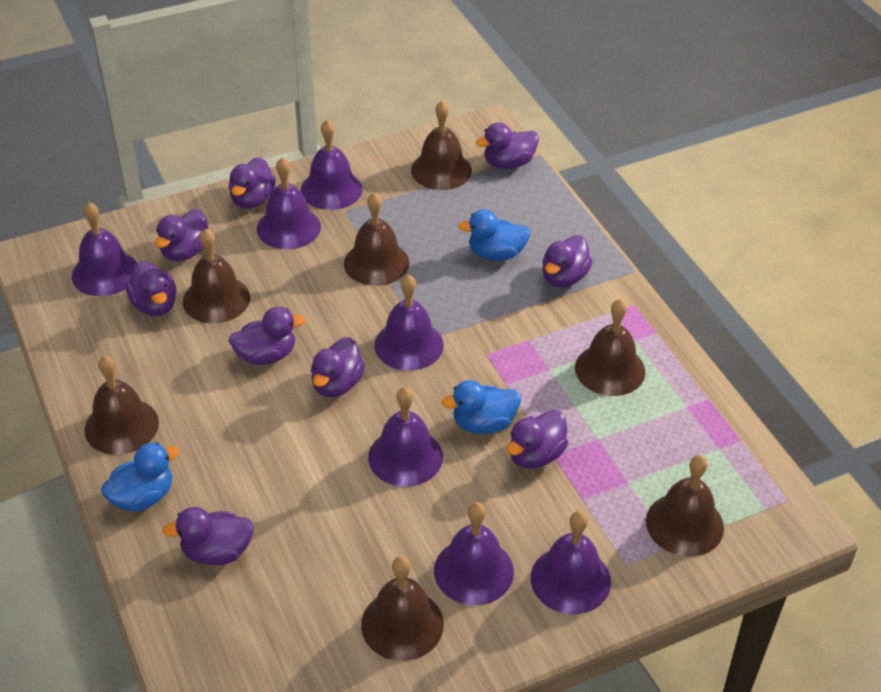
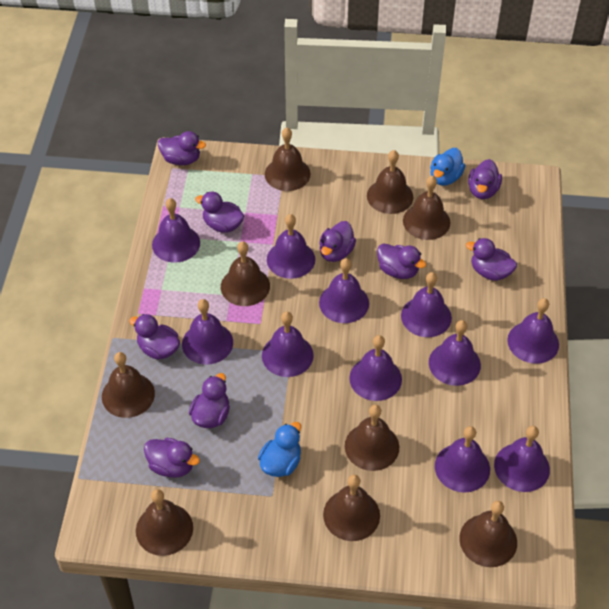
blue duck: [101,442,180,512] [442,380,521,434] [458,209,531,261] = 3 -> [258,422,301,477] [430,148,465,186] = 2
brown bell: [84,356,159,455] [183,229,250,323] [344,192,409,286] [361,556,444,661] [411,100,472,190] [575,299,646,396] [646,455,724,557] = 7 -> [102,352,155,418] [136,489,193,556] [221,241,270,306] [265,128,311,191] [323,475,380,541] [345,405,399,471] [367,150,413,214] [403,176,450,240] [459,501,517,567] = 9
purple bell: [72,202,137,296] [257,157,321,249] [301,119,363,210] [368,387,443,487] [374,274,444,371] [434,502,514,605] [531,511,611,614] = 7 -> [152,198,200,263] [182,299,233,365] [262,312,314,377] [267,214,315,279] [319,258,369,323] [349,335,402,401] [401,272,452,337] [429,320,481,386] [435,426,490,493] [494,426,550,492] [507,298,559,364] = 11

